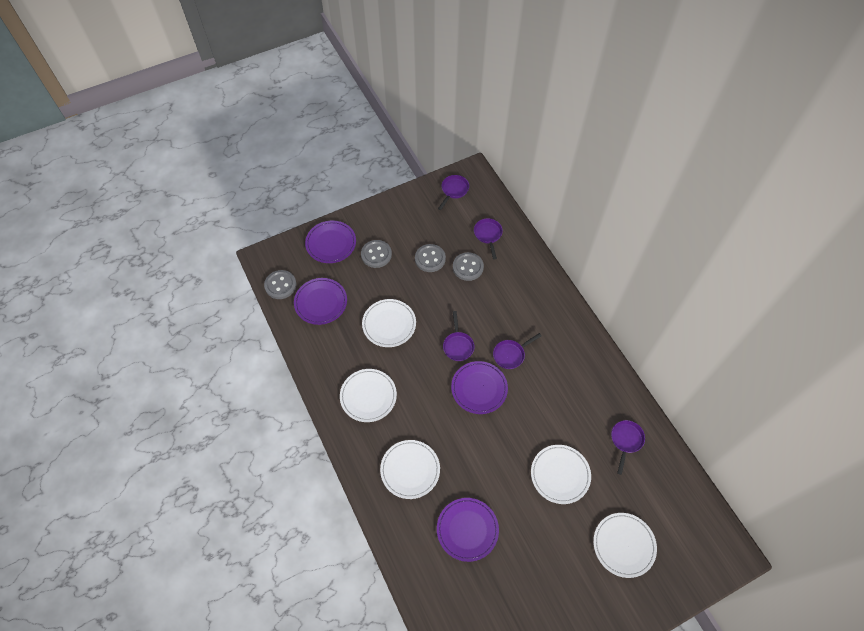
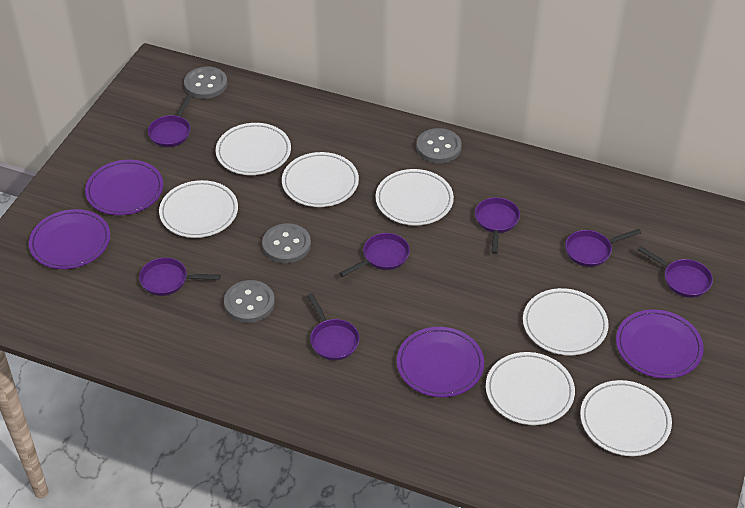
purple pan: [438,175,469,210] [443,311,474,361] [474,218,503,260] [493,333,542,369] [611,420,645,475] = 5 -> [139,257,221,296] [148,94,193,147] [307,293,360,361] [340,233,410,277] [475,197,520,254] [565,229,641,267] [637,246,713,298] = 7
white plate: [340,369,397,422] [362,299,416,347] [380,440,440,499] [531,445,591,504] [593,513,657,578] = 5 -> [159,180,238,238] [216,123,291,175] [282,152,359,207] [376,169,454,226] [486,352,575,425] [523,288,609,355] [580,380,672,456] = 7

